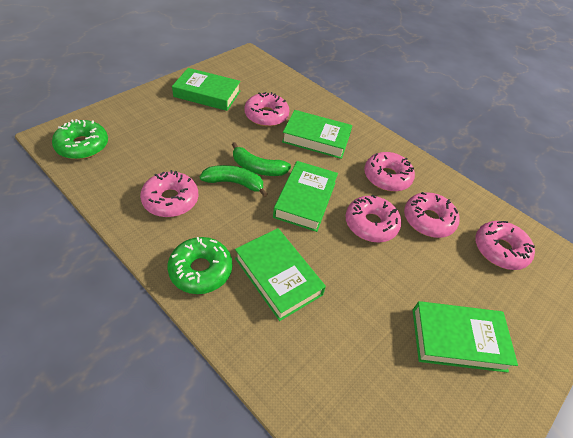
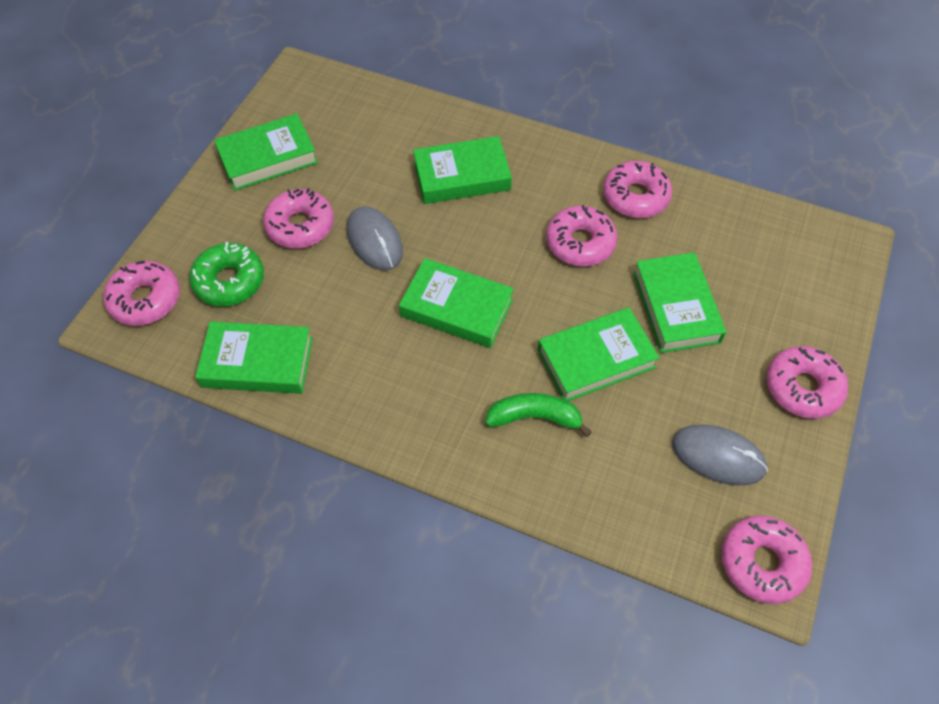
green banana: [200,165,268,197] [232,142,291,176] = 2 -> [485,393,592,437] = 1
green book: [172,68,240,111] [235,228,326,321] [273,161,338,232] [282,110,352,159] [413,301,518,373] = 5 -> [195,321,313,394] [214,114,318,191] [399,258,514,348] [413,136,512,204] [538,307,660,401] [633,252,726,353] = 6
green donut: [52,119,108,159] [167,237,232,294] = 2 -> [189,242,264,307] = 1
grey mouse: none = 0 -> [347,206,403,271] [672,425,768,485] = 2

